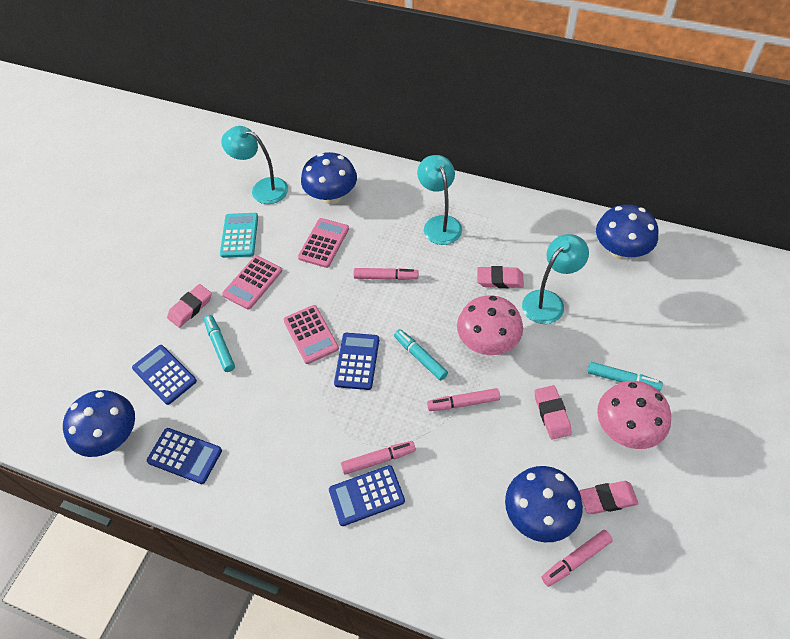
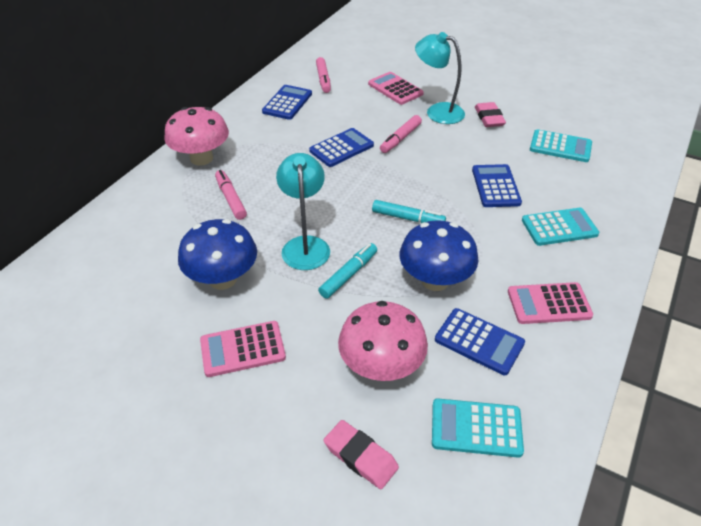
blue mushroom: [63,390,135,457] [301,152,357,204] [505,466,583,542] [596,205,658,260] = 4 -> [178,219,257,290] [399,220,478,291] = 2
pink eraser: [167,284,212,328] [477,266,524,288] [534,385,572,440] [579,481,639,514] = 4 -> [324,420,399,489] [475,102,506,127] = 2
pink marker: [341,441,416,475] [354,268,418,280] [427,388,500,411] [541,530,613,587] = 4 -> [215,170,247,220] [316,57,331,93] [380,115,422,153] = 3
turquoise calculator: [220,213,258,258] = 1 -> [432,398,524,458] [522,208,599,246] [530,129,592,162] = 3
turquoise lamp: [221,126,288,204] [417,155,462,245] [522,234,589,324] = 3 -> [276,153,330,270] [415,32,465,124] = 2
turquoise marker: [204,315,235,372] [394,329,448,380] [588,362,663,391] = 3 -> [318,243,377,299] [372,200,446,223] = 2

